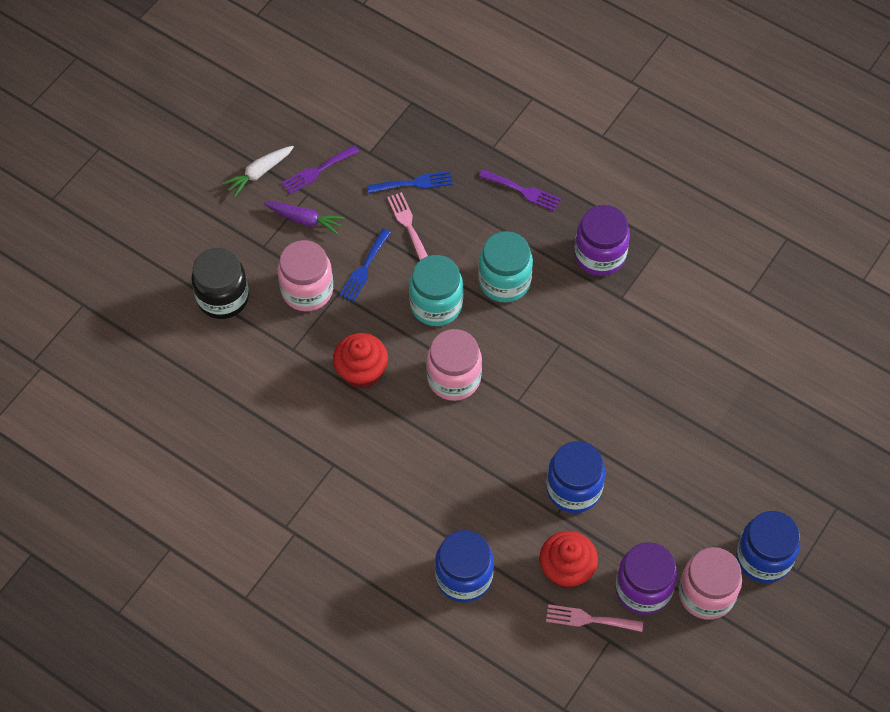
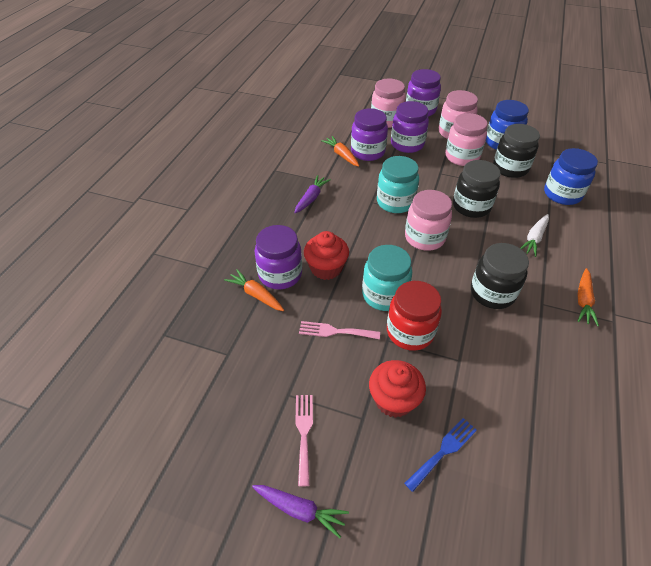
black jar: [191,248,249,319] = 1 -> [453,160,501,218] [471,243,529,309] [493,124,540,178] = 3
blue fork: [339,229,391,302] [367,171,453,193] = 2 -> [404,418,477,492] = 1
blue jar: [435,530,494,602] [546,441,605,513] [736,511,800,583] = 3 -> [486,100,529,150] [544,148,598,205] = 2
orange carrot: none = 0 -> [224,269,284,311] [321,136,359,167] [578,268,599,326] = 3
pink jar: [278,240,333,311] [426,329,482,401] [679,547,742,620] = 3 -> [371,79,406,128] [405,190,452,251] [439,90,478,139] [445,113,488,166] = 4
purple carrot: [264,201,345,235] = 1 -> [252,485,349,538] [294,175,331,213] = 2
purple fork: [282,145,359,194] [479,169,561,211] = 2 -> none = 0
purple jar: [574,205,630,276] [615,542,677,615] = 2 -> [255,225,302,289] [351,108,388,161] [391,101,429,153] [406,69,441,117] = 4
red jar: none = 0 -> [387,281,442,351] = 1

